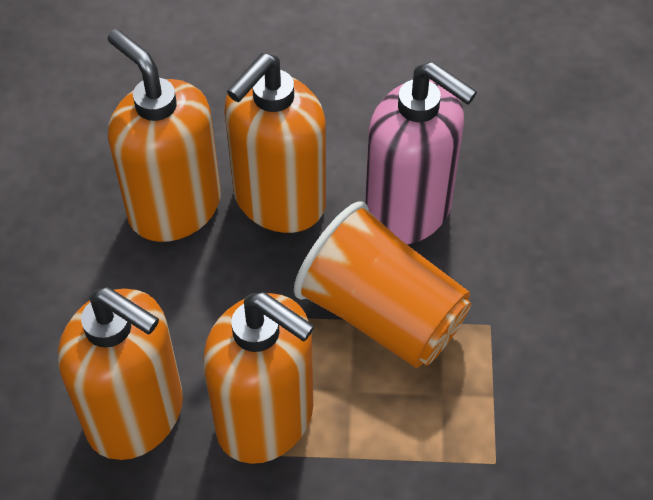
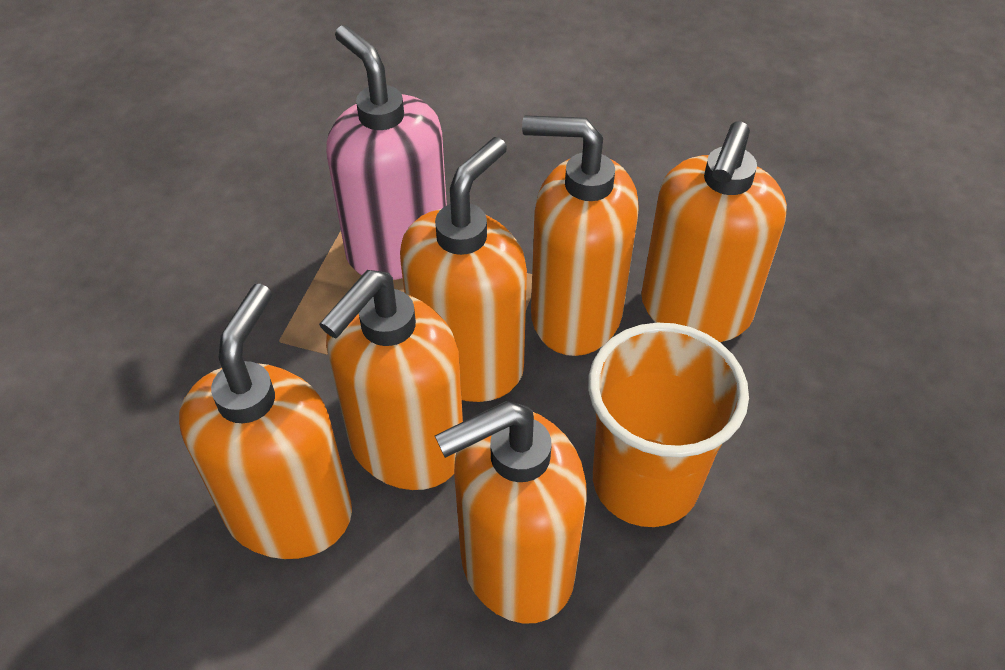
orange soap dispenser: [58,287,183,460] [108,29,221,242] [203,292,315,464] [224,53,326,233] = 4 -> [179,284,352,559] [319,270,463,490] [400,137,527,402] [435,401,587,623] [522,115,639,356] [641,121,787,342] = 6

